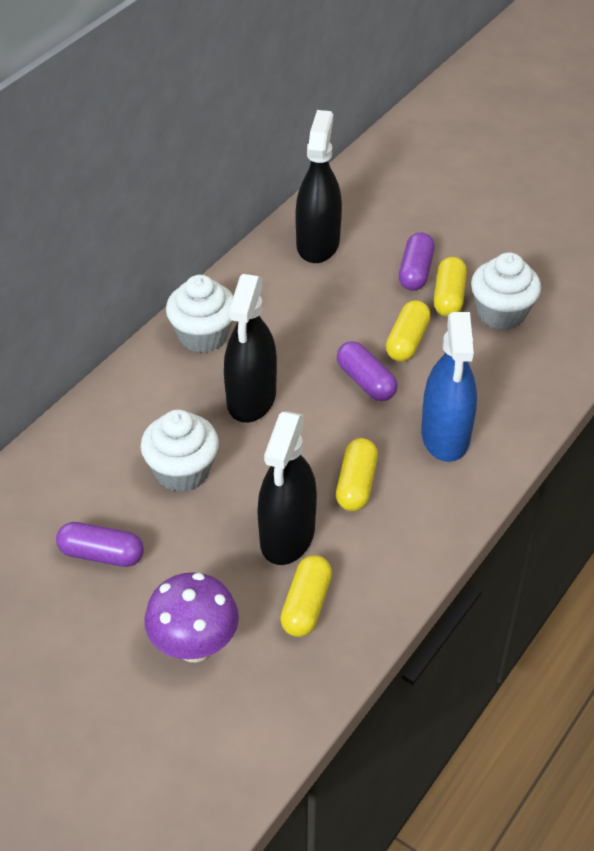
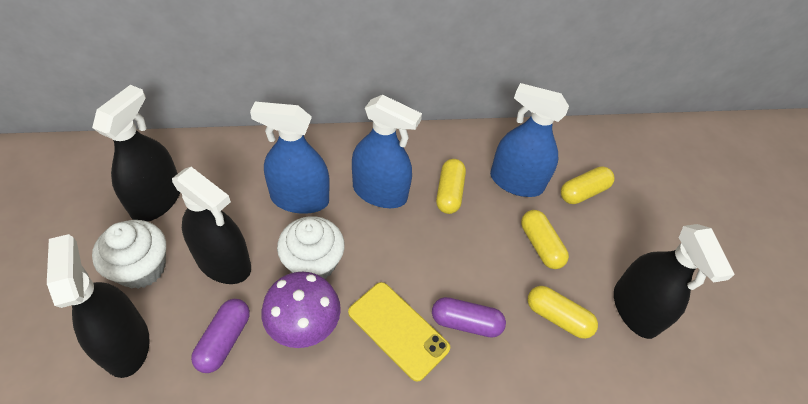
black spray bottle: [224,274,277,423] [257,411,317,565] [295,110,342,263] = 3 -> [47,234,150,378] [92,85,180,222] [172,167,251,284] [614,224,735,339] = 4
blue spray bottle: [421,312,477,462] = 1 -> [250,102,330,214] [352,95,422,208] [490,83,569,197] = 3
purple capsule: [56,522,144,567] [337,341,398,401] [399,232,435,291] = 3 -> [191,299,250,373] [432,297,506,338] = 2
white cupcake: [141,409,219,492] [166,275,234,353] [471,252,541,330] = 3 -> [92,220,166,289] [277,216,345,279] = 2
yellow phone: none = 0 -> [348,282,450,382] = 1

